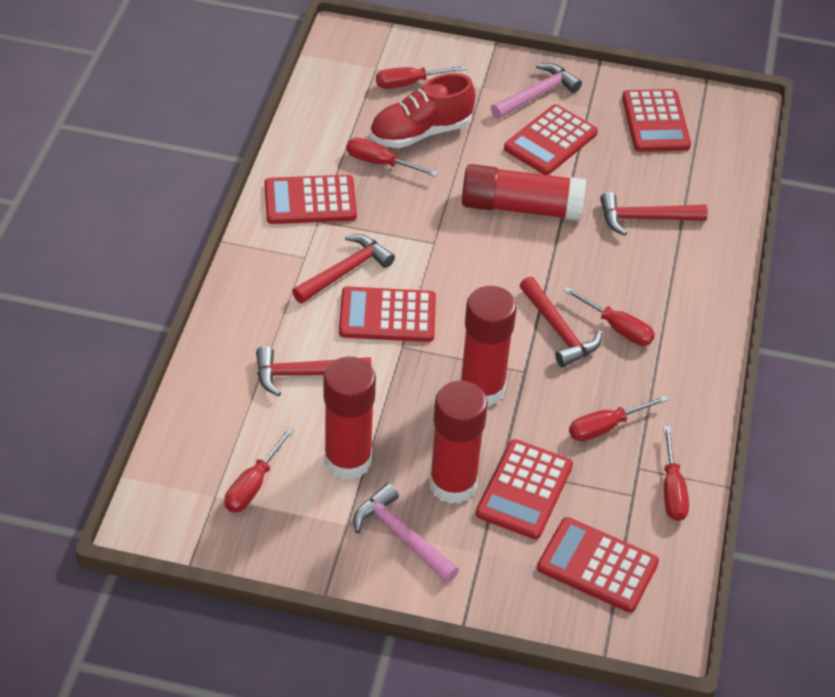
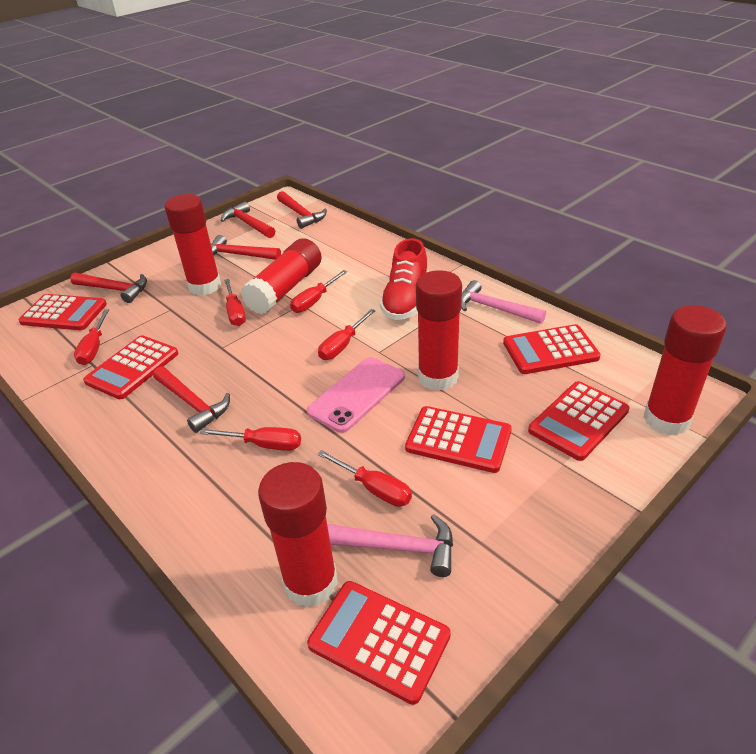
pink phone: none = 0 -> [307,357,405,433] = 1
red glue stick: [323,357,376,480] [429,381,488,504] [460,286,517,407] [462,164,586,221] = 4 -> [165,194,221,296] [241,238,322,314] [258,462,338,608] [416,270,462,391] [643,305,727,436] = 5
red hammer: [256,346,372,397] [292,234,395,303] [520,277,602,367] [600,192,708,236] = 4 -> [70,273,147,303] [153,367,230,433] [211,235,281,260] [221,202,275,238] [277,191,327,229] = 5

